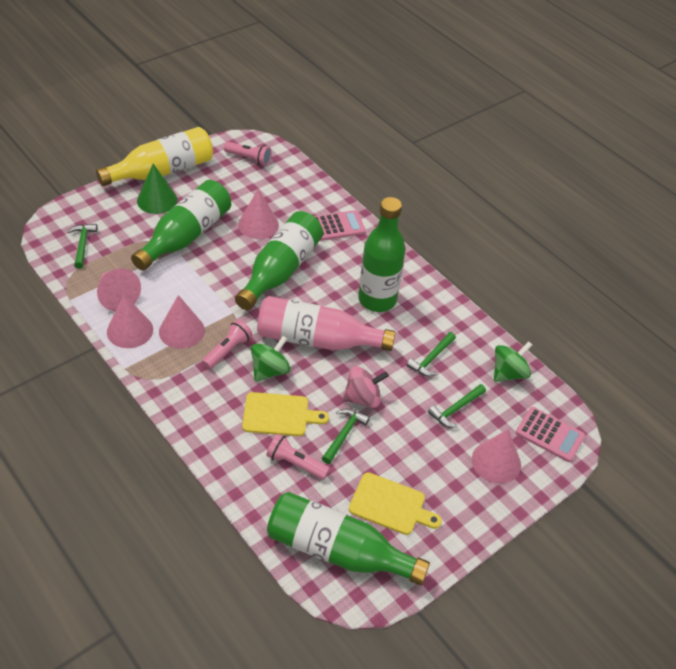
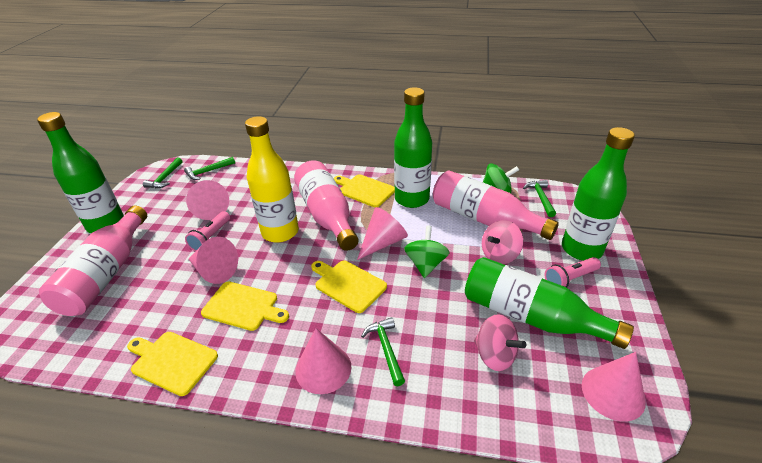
green cone: [137,164,178,214] = 1 -> none = 0
pink bottle: [257,296,396,351] = 1 -> [39,205,147,316] [294,160,359,251] [433,170,559,240] = 3
pink calculator: [314,210,366,241] [516,407,585,462] = 2 -> none = 0
pink flashlight: [202,320,252,369] [224,142,272,166] [266,434,330,480] = 3 -> [185,211,230,251] [545,257,601,288] = 2
pink spinning top: [342,366,388,408] = 1 -> [474,314,526,371] [482,220,523,264] = 2
yellow cutting board: [242,392,329,436] [349,472,442,535] = 2 -> [127,332,218,396] [201,281,289,331] [311,260,387,313] [334,174,395,207] = 4

